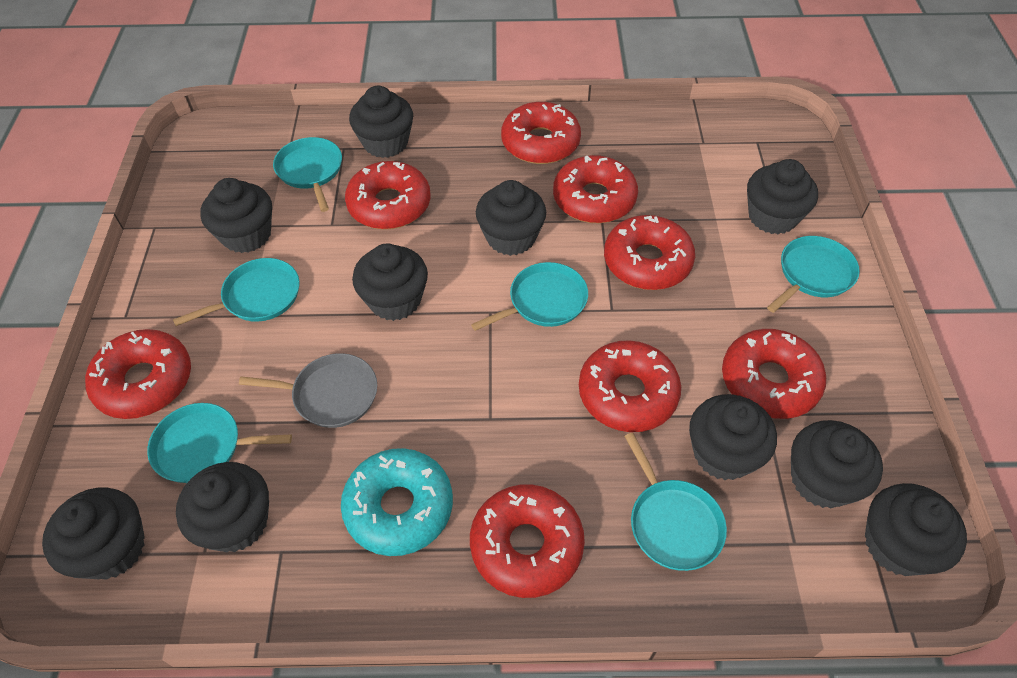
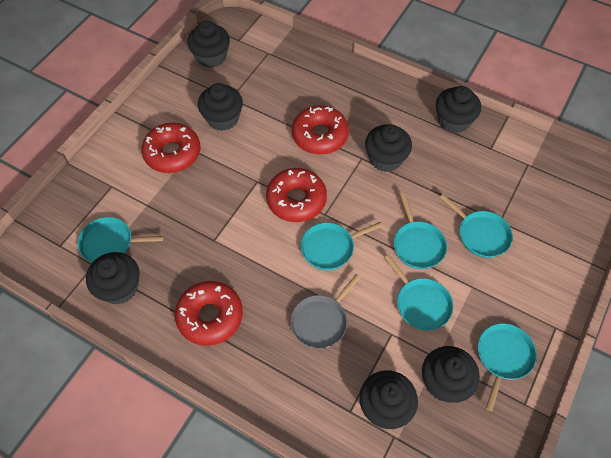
black cupcake: [42,487,145,580] [176,462,269,552] [200,178,272,253] [349,86,413,158] [352,244,428,321] [476,180,546,256] [689,394,777,480] [747,159,818,234] [791,420,883,508] [865,483,967,576] = 10 -> [86,252,140,305] [187,21,230,68] [198,83,243,131] [359,370,418,429] [365,124,412,172] [422,346,480,403] [436,86,481,133] = 7
red donut: [85,329,191,419] [345,161,431,230] [470,484,585,598] [501,102,581,164] [553,155,638,223] [579,340,681,432] [604,215,695,290] [722,329,826,419] = 8 -> [141,123,200,173] [175,281,243,346] [266,168,327,222] [292,105,349,154] = 4
turquoise donut: [341,448,453,556] = 1 -> none = 0

